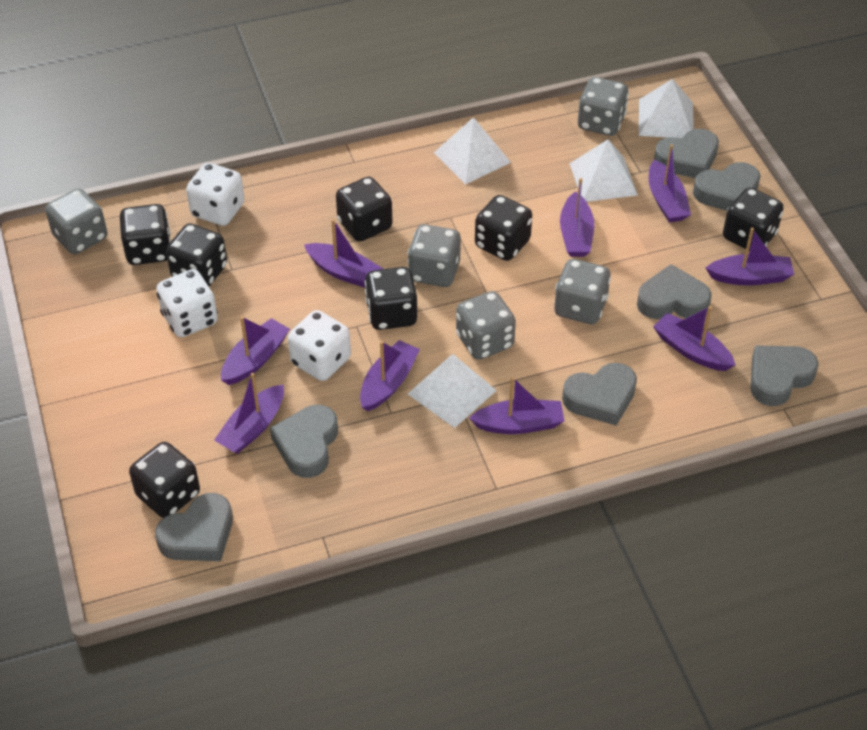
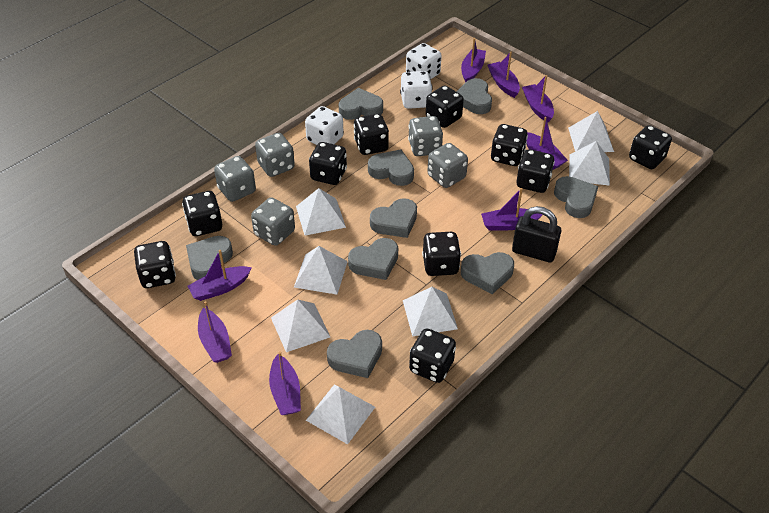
black dice: [120,204,171,265] [129,442,200,518] [166,223,227,286] [336,177,392,241] [365,267,417,330] [475,195,532,261] [723,188,784,251] = 7 -> [134,241,176,288] [182,191,222,236] [309,142,347,185] [354,114,389,155] [409,328,456,383] [422,232,461,276] [426,86,464,128] [491,124,528,166] [516,149,555,193] [629,125,672,169] = 10
black padlock: none = 0 -> [512,206,561,263] = 1
grey heart: [155,493,233,561] [270,405,338,478] [562,363,637,426] [637,264,712,319] [654,129,719,178] [693,162,761,211] [750,345,818,406] = 7 -> [186,236,233,280] [327,330,382,378] [339,88,383,120] [348,238,398,280] [368,149,414,186] [370,198,417,238] [457,78,492,114] [461,252,514,294] [554,176,598,218] = 9
purple boat: [214,373,284,454] [221,316,290,385] [304,219,384,288] [360,340,420,411] [469,377,564,434] [560,178,594,257] [649,144,691,223] [653,306,735,371] [706,228,794,285] = 9 -> [187,250,252,301] [198,301,232,363] [269,351,301,415] [461,38,486,83] [481,188,542,230] [487,52,520,98] [522,75,554,122] [527,117,568,170] = 8
white pyramid: [408,354,497,428] [434,117,511,184] [569,139,638,202] [639,79,694,138] = 4 -> [271,299,330,352] [294,246,348,294] [296,188,346,236] [306,384,375,444] [403,287,458,336] [568,111,614,152] [569,141,610,186] = 7

